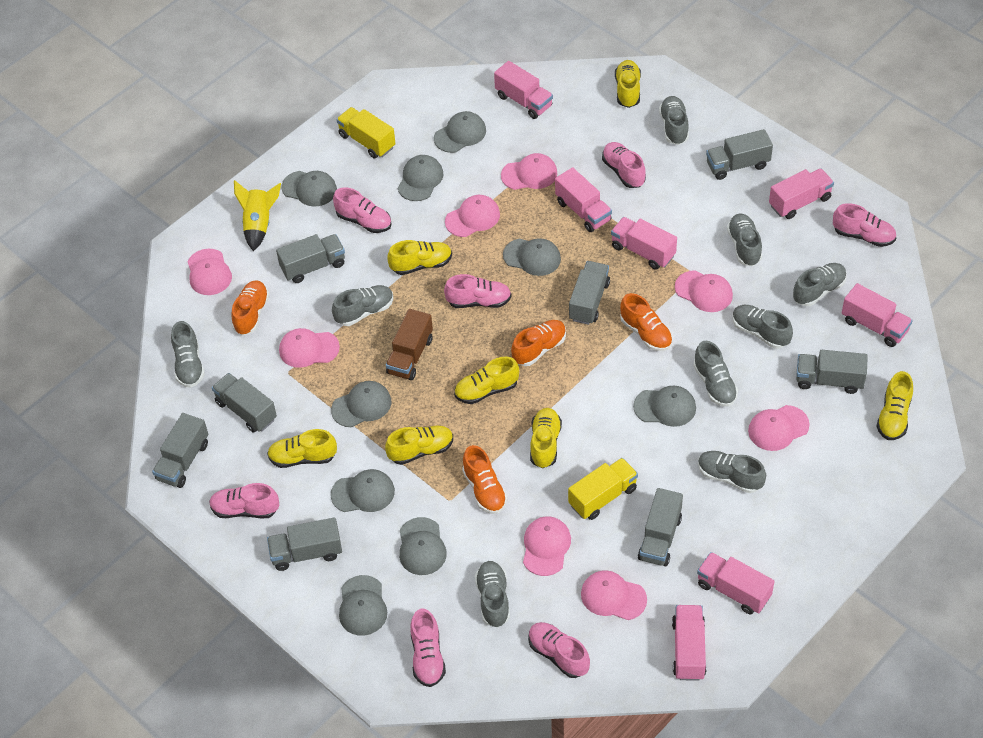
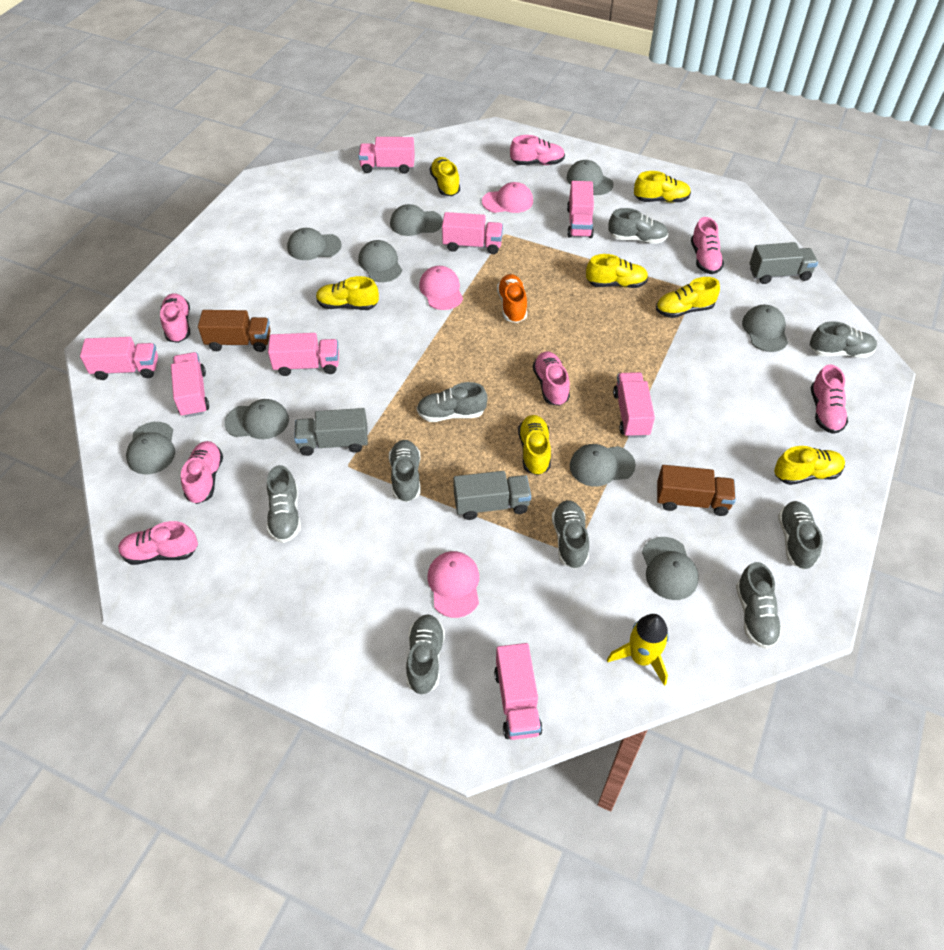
brown truck: [386,309,433,380] = 1 -> [198,310,271,352] [657,465,736,516] = 2
grey truck: [152,413,208,488] [212,373,277,433] [267,517,342,571] [276,234,345,283] [569,261,610,325] [638,488,683,567] [706,129,773,180] [796,350,868,394] = 8 -> [294,408,368,456] [453,471,531,520] [750,242,818,284] = 3
orange shoe: [231,280,269,335] [462,445,508,514] [511,320,566,366] [620,293,673,351] = 4 -> [497,274,527,323] = 1
pink cap: [188,249,232,295] [279,328,340,368] [445,195,500,237] [501,153,557,190] [523,516,571,576] [581,570,647,620] [675,270,733,312] [748,405,810,451] = 8 -> [419,266,463,310] [427,551,479,618] [482,182,533,213] = 3
pink truck: [494,61,553,119] [555,167,612,232] [611,217,677,270] [672,605,707,681] [697,552,775,615] [769,168,834,219] [842,283,913,347] = 7 -> [80,337,158,380] [171,352,209,417] [268,333,339,376] [358,137,415,174] [442,212,503,254] [494,643,542,740] [567,181,594,238] [613,372,655,438] = 8
yellow truck: [336,107,396,158] [568,458,638,520] = 2 -> none = 0

